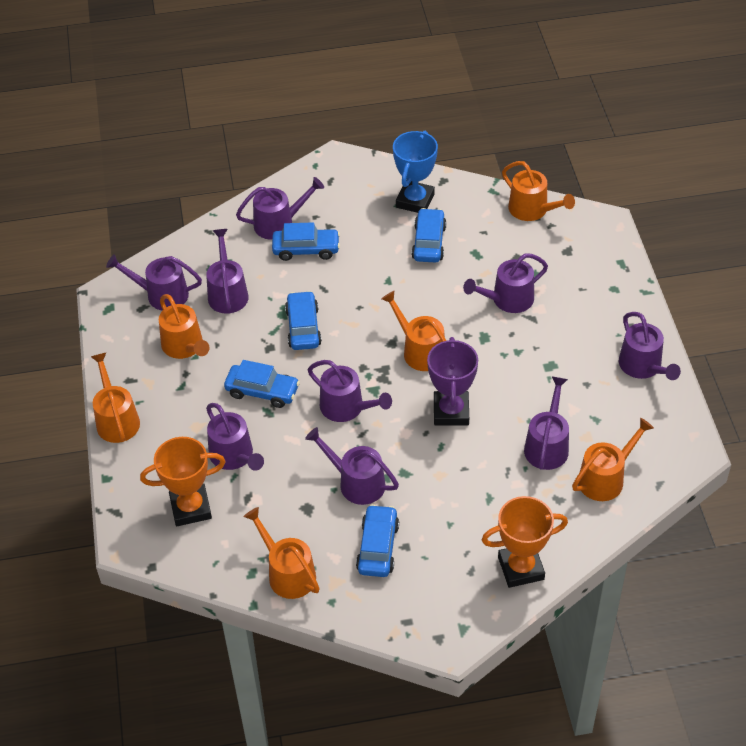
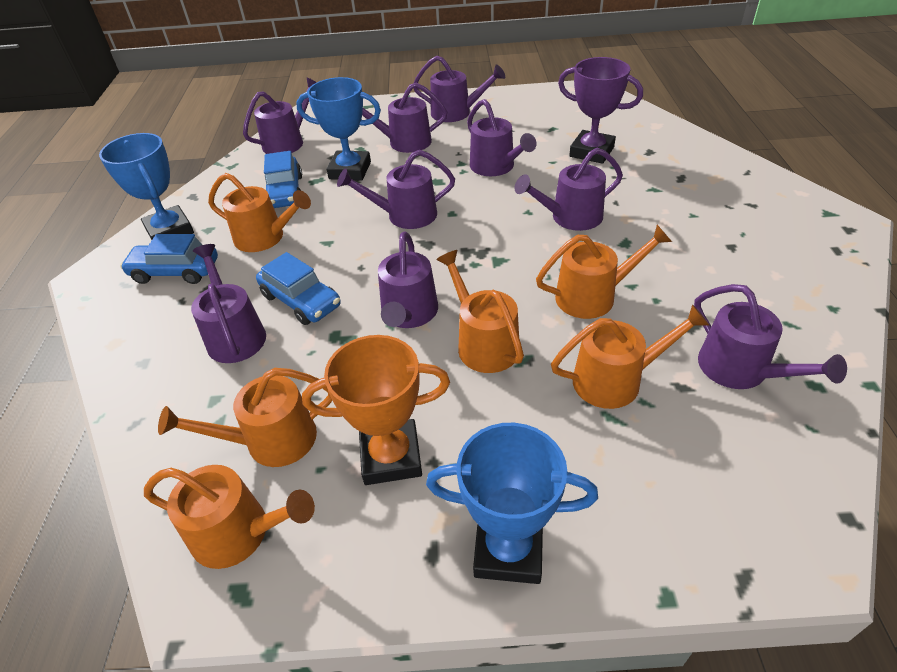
blue car: [224,360,300,408] [272,222,340,261] [285,291,322,350] [356,504,399,577] [411,208,446,263] = 5 -> [120,234,218,284] [256,252,341,325] [264,151,302,208] = 3
blue trophy: [393,130,438,213] = 1 -> [99,133,194,240] [296,77,381,181] [426,423,598,584] = 3
orange trophy: [140,437,225,526] [482,496,568,588] = 2 -> [302,335,450,485] = 1

